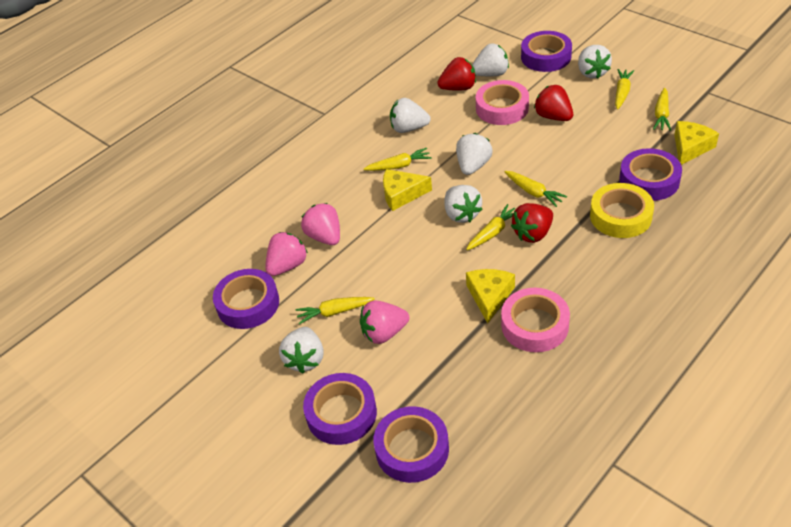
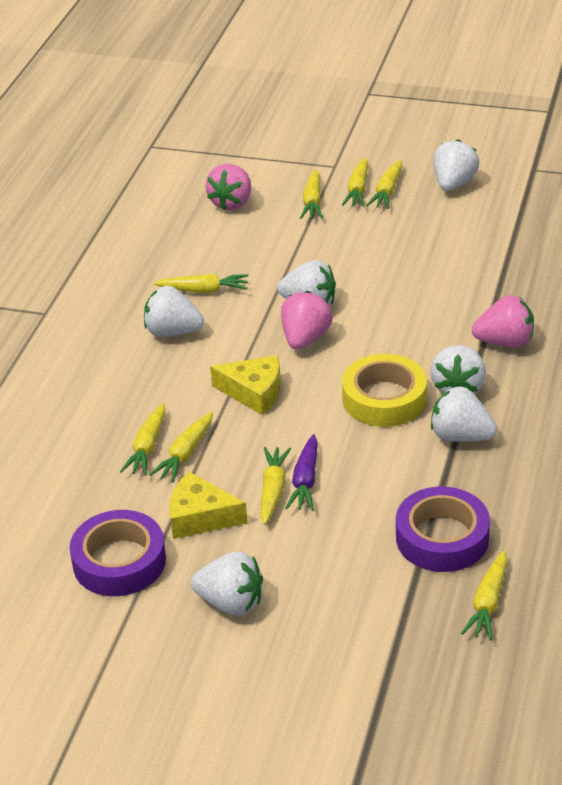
pink tape: [476,80,529,125] [501,288,570,352] = 2 -> none = 0
purple carrot: none = 0 -> [285,434,318,511] = 1
purple tape: [213,269,279,329] [303,373,377,445] [373,406,449,483] [521,31,572,72] [619,148,682,201] = 5 -> [70,510,166,596] [396,486,490,572] = 2
red strawberry: [437,57,476,91] [511,203,553,243] [534,85,573,121] = 3 -> none = 0
yellow carrot: [295,297,375,324] [364,148,432,171] [466,204,515,250] [504,171,567,207] [615,69,634,110] [653,88,671,131] = 6 -> [120,403,166,476] [149,412,213,483] [154,274,248,293] [260,447,291,525] [300,169,323,219] [342,157,368,207] [366,160,402,209] [461,551,507,641] = 8
yellow cheese: [383,169,432,211] [466,269,515,323] [674,121,719,165] = 3 -> [169,472,248,539] [210,355,281,415] = 2

